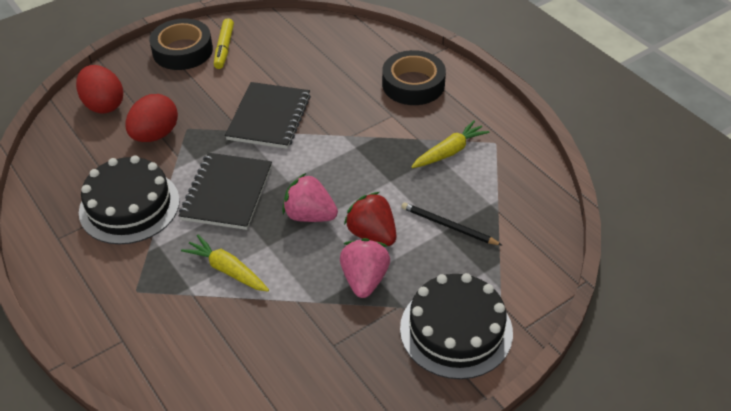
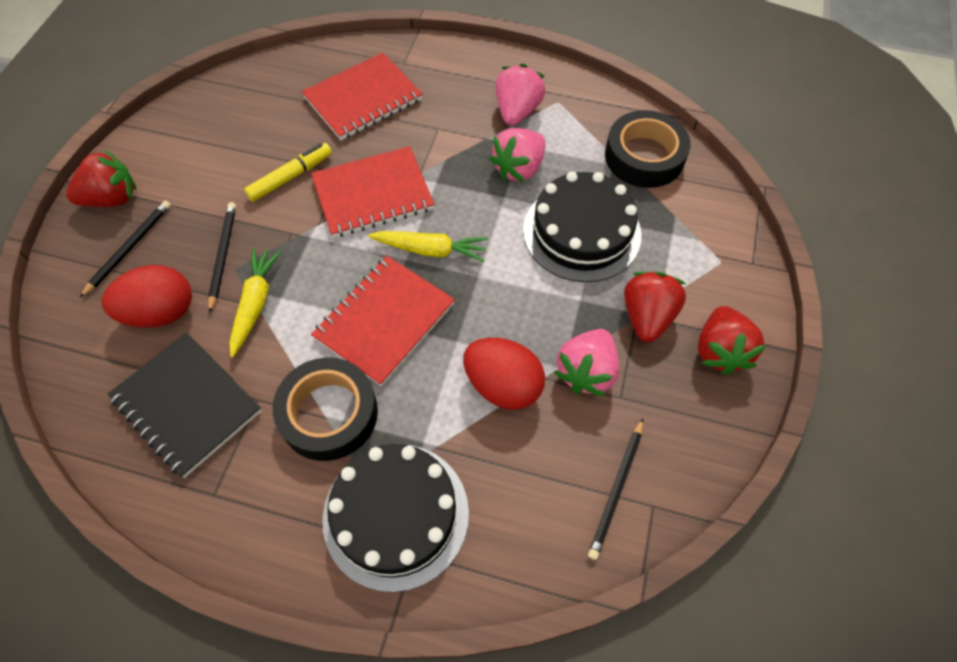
black notebook: [179,153,272,230] [225,82,311,149] = 2 -> [108,333,262,478] = 1
black pencil: [402,202,503,246] = 1 -> [80,201,171,298] [208,202,236,313] [588,418,643,560] = 3
pink strawberry: [282,173,338,222] [340,238,390,298] = 2 -> [489,128,546,182] [496,64,545,125] [554,329,620,396] = 3
red notebook: none = 0 -> [302,53,422,140] [311,146,435,238] [311,256,455,386] = 3
red strawberry: [344,192,397,246] = 1 -> [66,149,136,207] [624,272,686,342] [698,306,766,375] = 3

